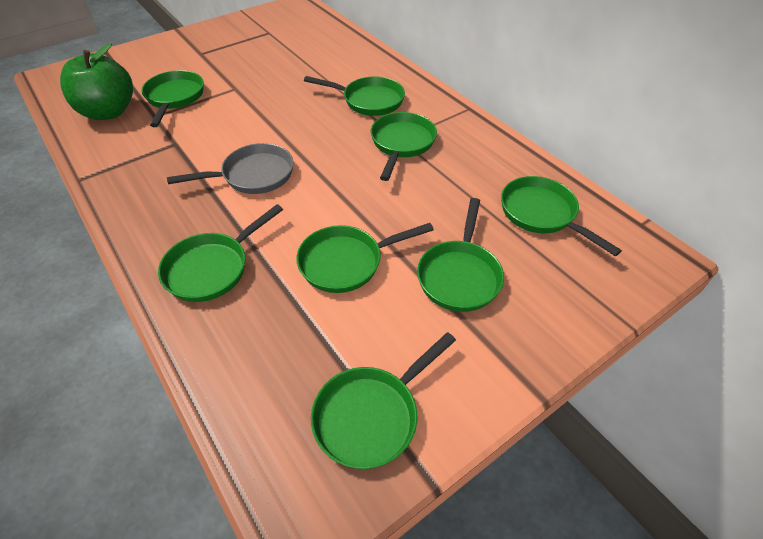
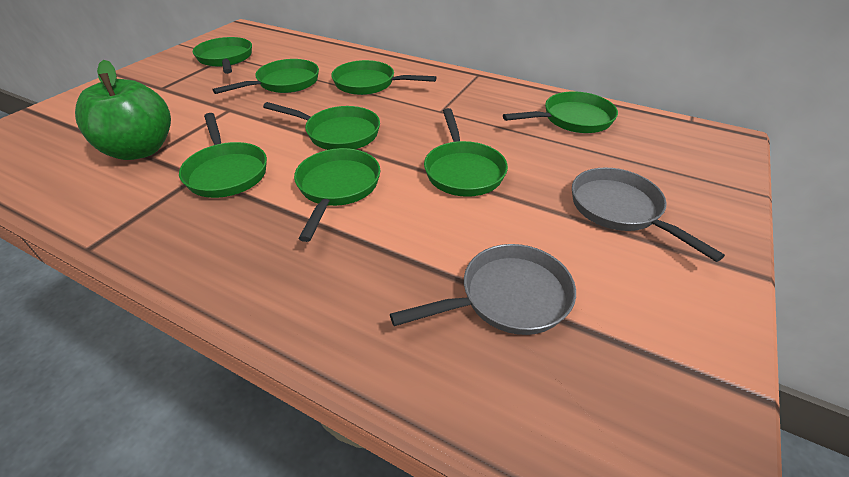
grey pan: [167,143,293,194] = 1 -> [390,244,576,335] [572,168,725,262] = 2

